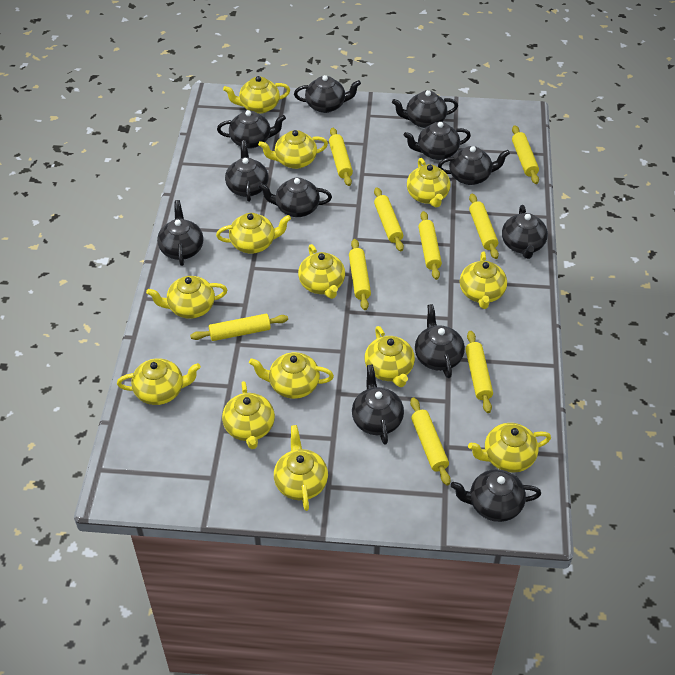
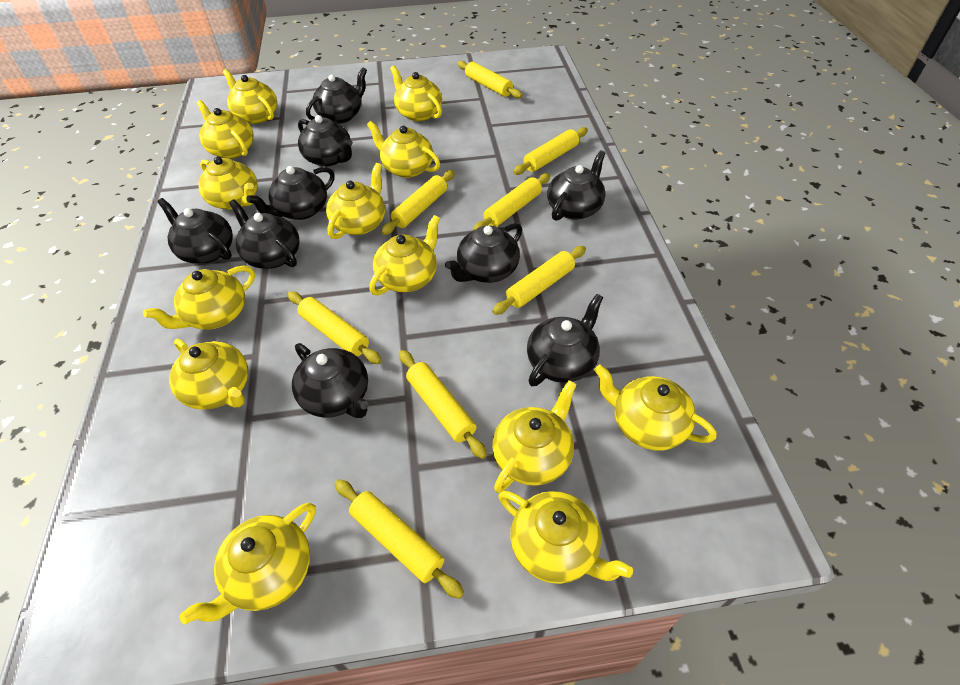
black teapot: [157,200,203,266] [217,110,286,149] [225,141,269,202] [258,177,332,217] [294,75,361,113] [352,364,404,444] [392,90,458,128] [404,122,471,160] [415,304,465,378] [438,146,510,185] [451,469,541,522] [502,205,548,259] = 12 -> [157,198,233,264] [229,199,300,269] [246,166,335,220] [292,343,369,418] [298,115,353,167] [306,67,367,124] [445,223,522,283] [527,294,603,386] [547,150,606,221] = 9
yellow rolling pin: [190,314,288,341] [329,128,353,186] [349,239,371,310] [374,187,404,252] [410,397,451,485] [418,211,442,280] [465,331,493,413] [469,193,499,259] [512,125,539,184] = 9 -> [288,292,382,364] [335,479,464,599] [381,170,455,235] [399,350,487,459] [457,61,522,98] [473,173,550,231] [492,246,586,315] [513,127,588,175] = 8

